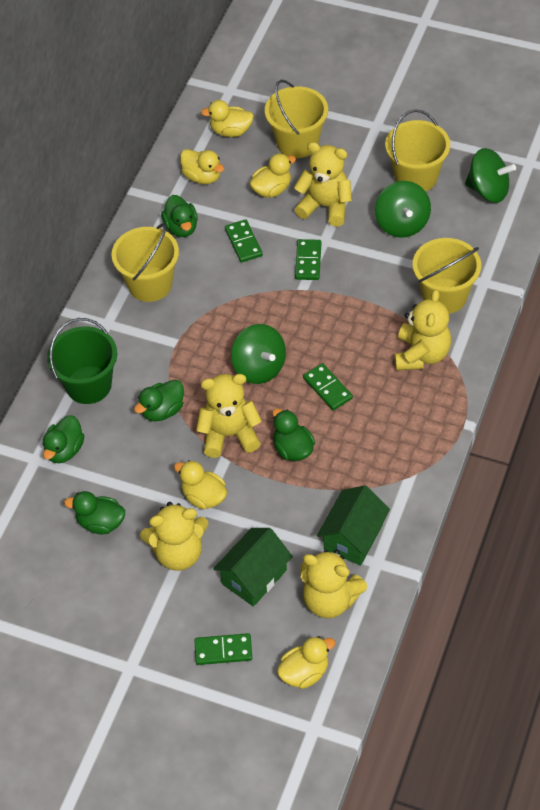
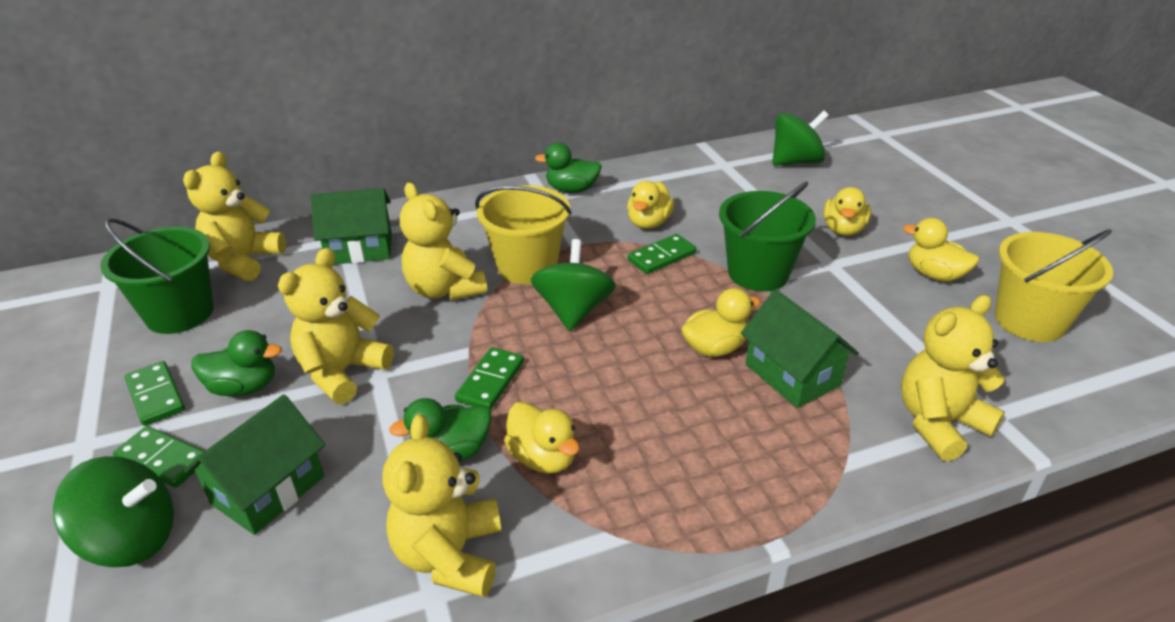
green bucket: [47,318,117,404] = 1 -> [100,218,214,334] [719,181,816,291] = 2
green duck: [43,415,84,463] [64,491,125,534] [134,380,184,421] [161,195,198,237] [272,408,315,461] = 5 -> [192,330,282,397] [389,398,491,461] [535,143,602,193] = 3
green house: [213,528,293,607] [317,485,390,565] = 2 -> [184,395,325,535] [311,188,392,265] [741,290,859,408] = 3
yellow bucket: [111,223,179,302] [265,80,328,158] [385,109,450,191] [413,238,481,314] = 4 -> [475,185,572,284] [995,229,1113,342] = 2

